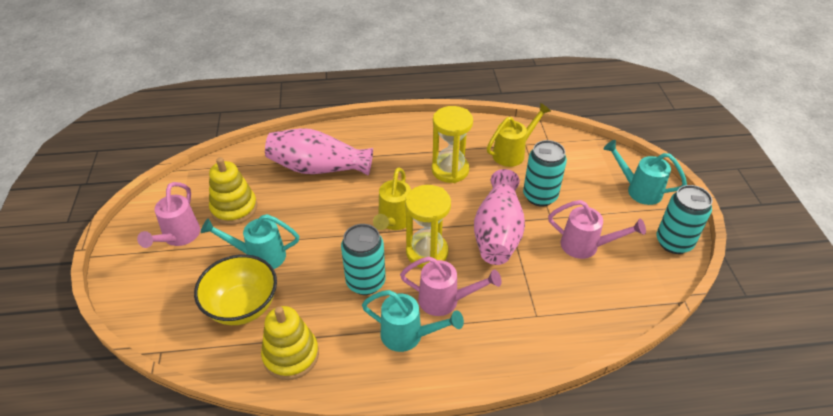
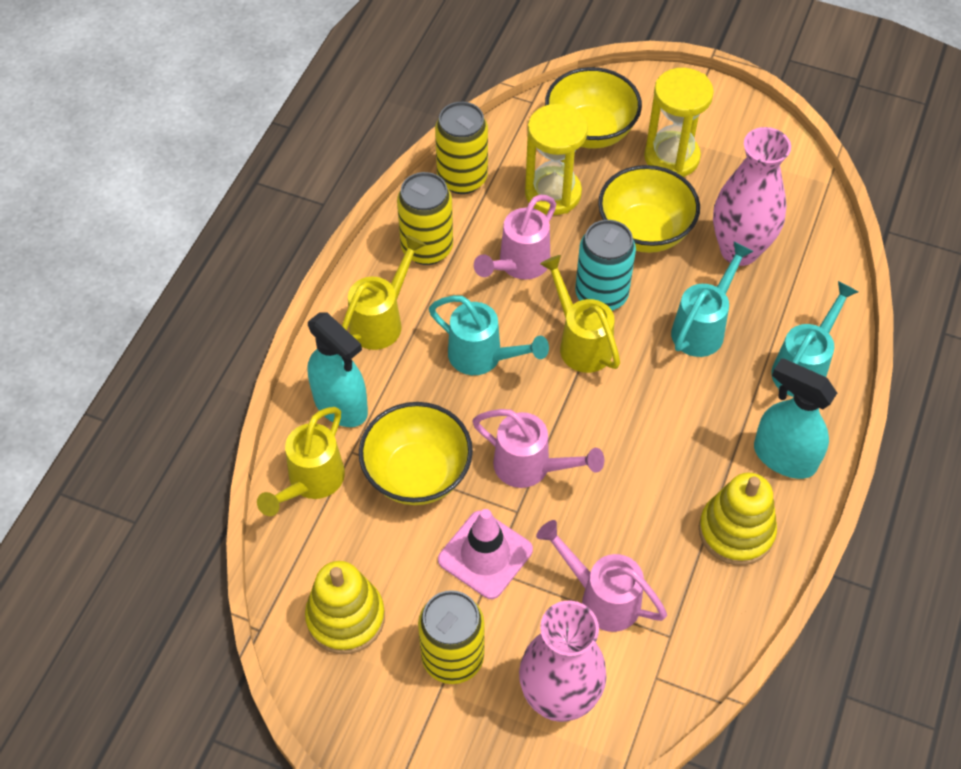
pink traffic cone: none = 0 -> [438,509,533,599] = 1
turquoise can: [341,224,386,295] [523,140,567,207] [657,185,712,254] = 3 -> [575,220,636,311] = 1
turquoise spray bottle: none = 0 -> [307,312,368,427] [754,358,837,479] = 2
yellow bowl: [194,254,277,325] = 1 -> [359,402,473,505] [545,67,642,149] [598,165,700,253] = 3
yellow can: none = 0 -> [397,172,453,265] [418,590,485,684] [435,102,488,194] = 3
yellow watering can: [373,167,411,230] [487,103,551,167] = 2 -> [257,407,345,516] [342,235,426,350] [540,255,620,373] = 3

